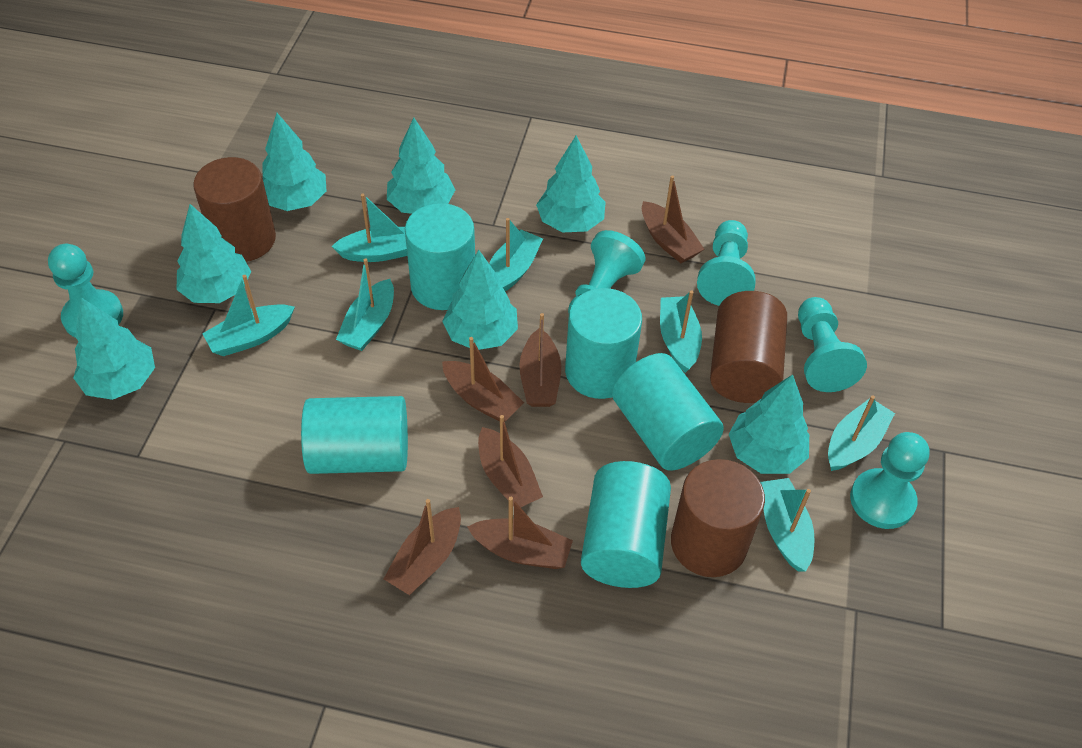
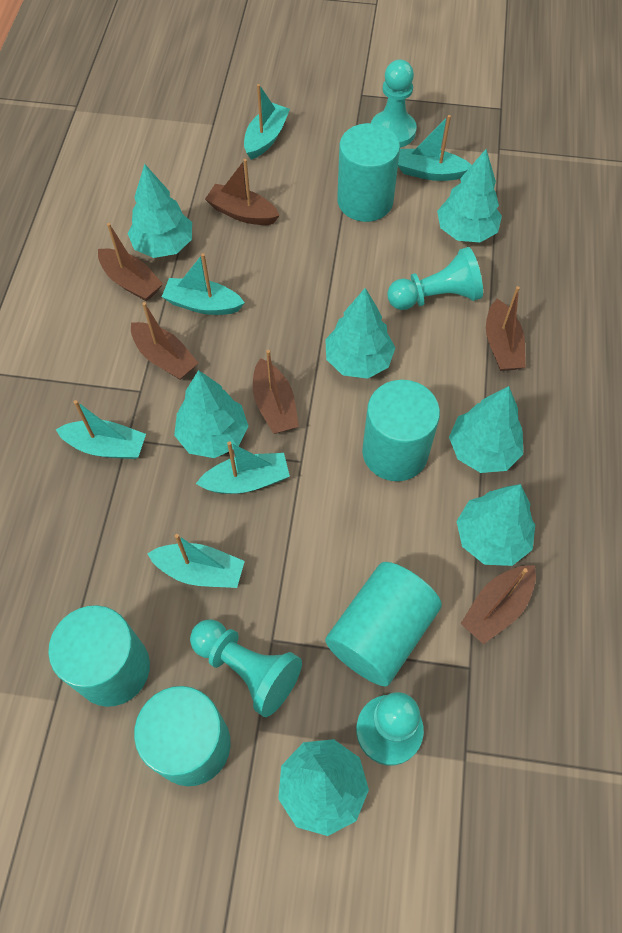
brown cylinder: [193,157,276,262] [671,459,765,577] [710,291,787,403] = 3 -> none = 0
turquoise boat: [202,275,295,356] [331,194,407,262] [336,258,394,351] [489,218,543,292] [660,290,702,373] [760,478,814,572] [828,395,895,471] = 7 -> [55,400,146,459] [147,534,245,588] [162,253,245,315] [196,441,290,494] [244,84,290,160] [398,115,472,181] = 6
turquoise pawn: [48,244,123,338] [568,230,646,313] [697,220,756,306] [798,297,867,392] [850,432,930,529] = 5 -> [190,619,302,717] [356,692,424,766] [371,60,417,148] [387,247,483,310] = 4

